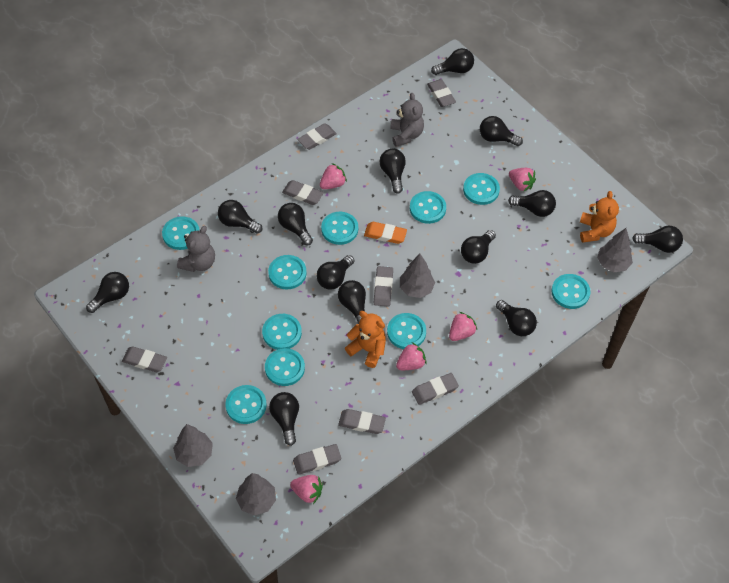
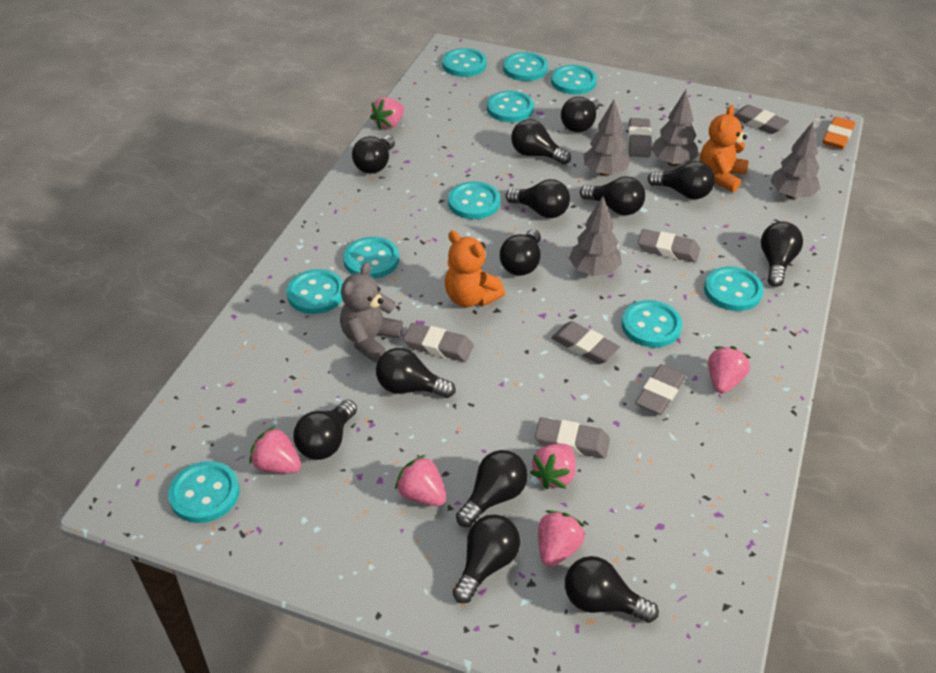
grey eraser: [122,346,167,372] [282,180,324,205] [293,444,342,475] [297,123,337,150] [338,409,386,434] [374,266,393,307] [412,373,459,405] [427,79,456,107] = 8 -> [403,323,474,362] [535,417,610,459] [551,321,620,364] [628,118,652,157] [635,364,686,415] [638,229,700,263] [733,105,789,134] = 7
grey teddy bear: [177,226,215,272] [390,93,424,147] = 2 -> [340,262,403,362] = 1
pink strawberry: [290,475,323,504] [320,163,347,189] [396,342,427,370] [449,312,477,341] [509,168,536,191] = 5 -> [250,426,301,473] [370,97,404,130] [395,455,446,506] [530,444,576,489] [538,510,585,567] [708,346,751,394] = 6

